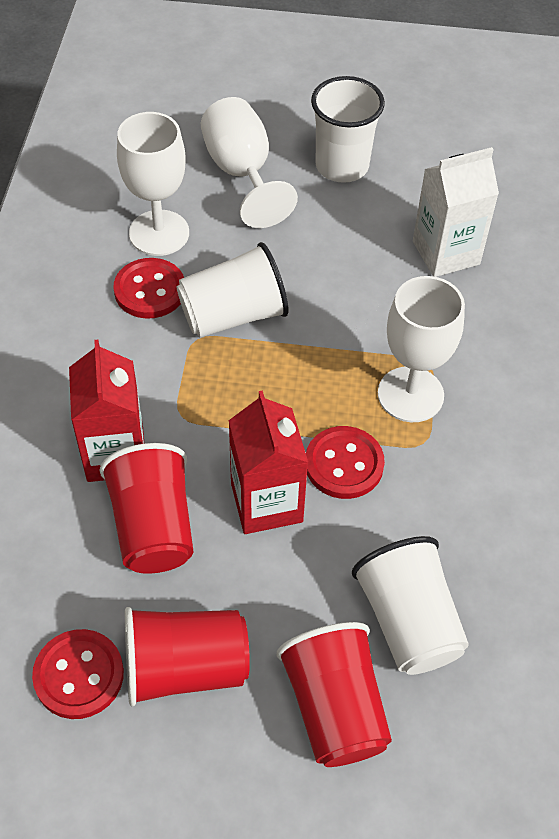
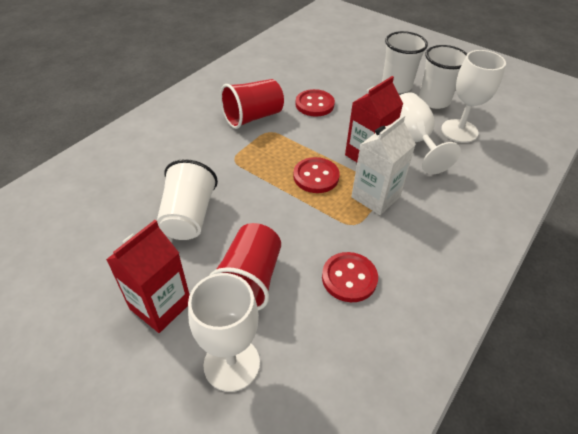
red cup: [100,443,194,574] [125,607,250,707] [276,622,392,767] = 3 -> [209,223,281,310] [220,79,284,129] = 2

